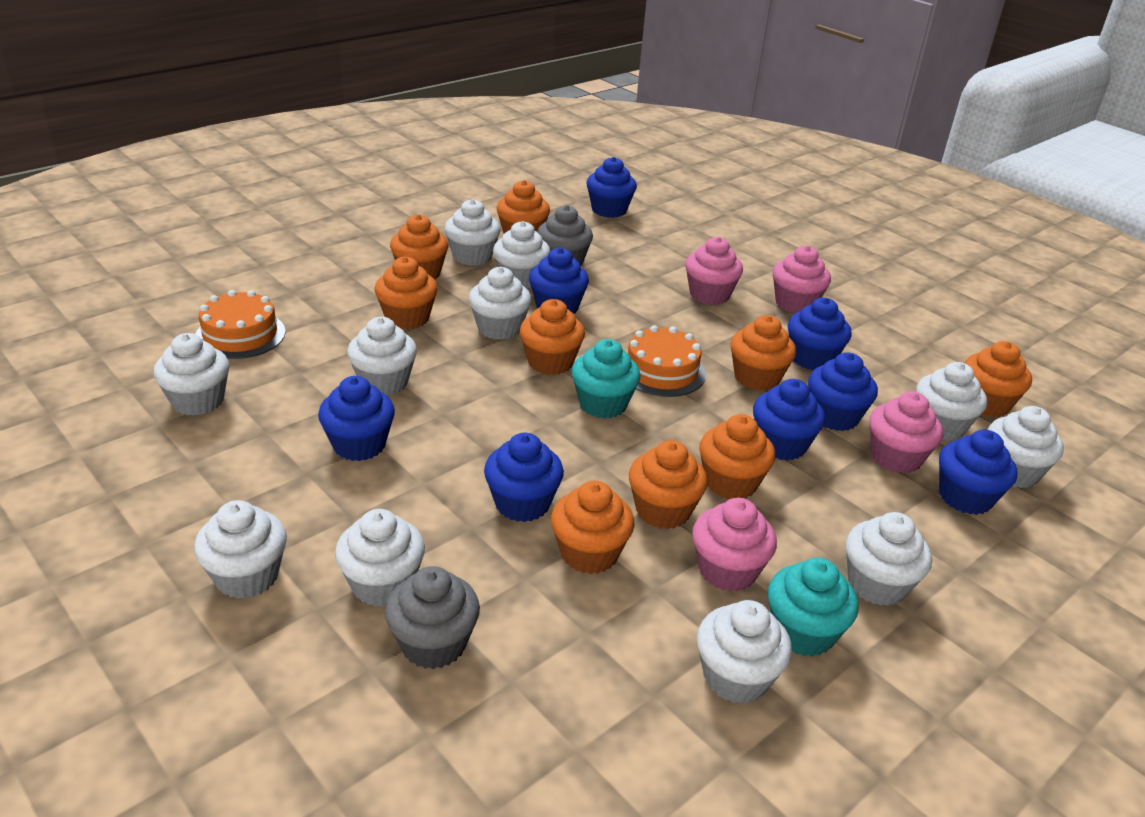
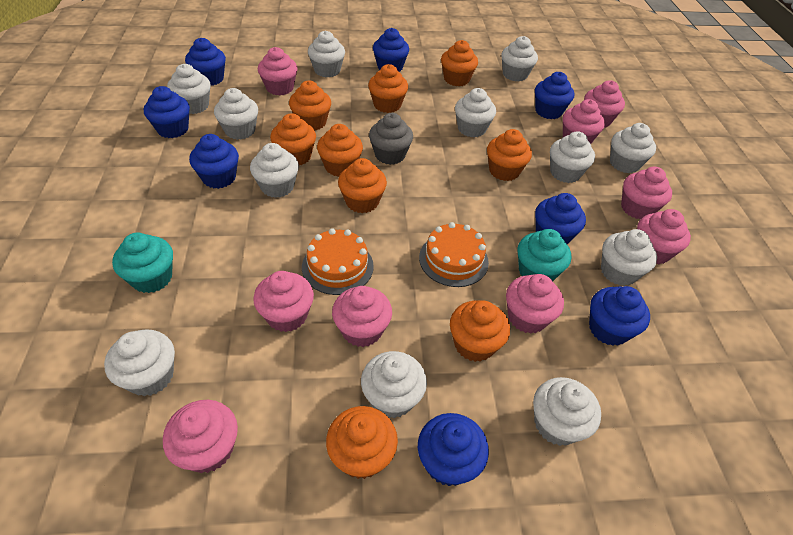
grey cupcake: [385,566,480,669] [537,205,593,266] = 2 -> [369,113,413,165] = 1
pink cupcake: [685,237,743,305] [692,498,777,591] [773,246,831,313] [869,391,943,474] = 4 -> [163,400,238,473] [253,271,314,332] [258,47,298,96] [332,286,392,347] [506,274,564,334] [563,99,605,144] [584,80,625,128] [621,167,672,220] [637,209,691,265] = 9
white cupcake: [154,333,230,416] [194,500,287,599] [335,509,425,607] [347,317,417,395] [444,199,501,266] [469,267,531,340] [493,221,550,289] [697,600,792,704] [846,512,932,606] [916,362,987,441] [988,406,1064,488] = 11 -> [104,329,175,396] [167,64,211,114] [214,88,258,140] [250,143,299,198] [308,31,345,77] [361,351,427,418] [455,88,496,138] [501,36,538,81] [533,377,601,446] [550,131,595,183] [601,229,657,286] [610,123,656,173] = 12

